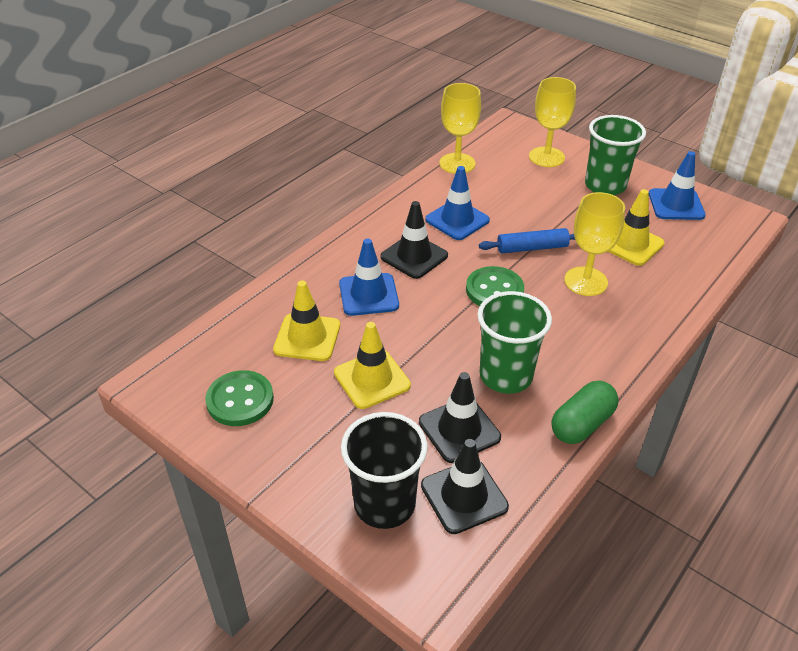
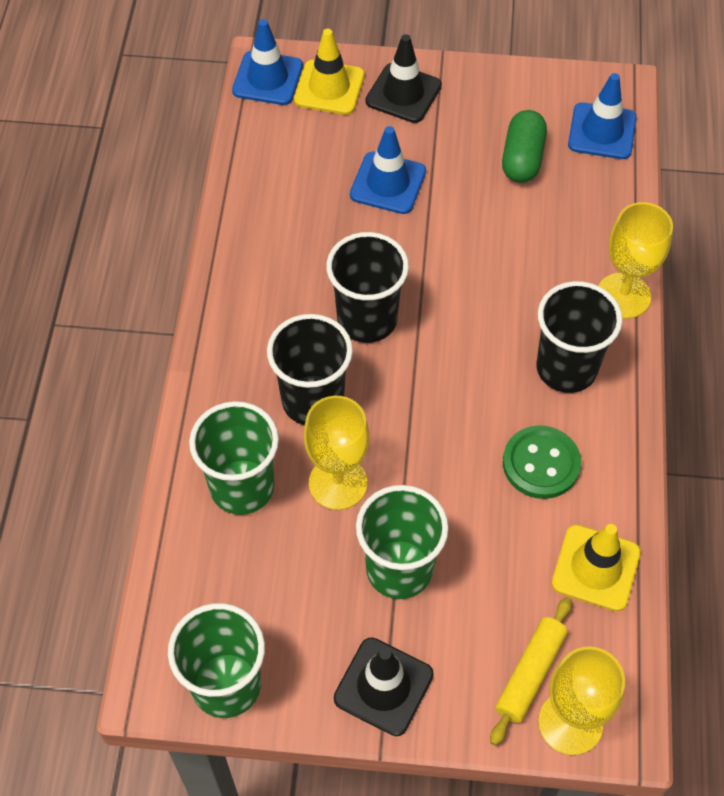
black cup: [341,412,428,529] = 1 -> [267,314,353,425] [326,232,409,343] [536,281,623,393] = 3
black traffic cone: [380,201,448,279] [419,372,501,463] [421,439,509,534] = 3 -> [334,637,434,736] [365,34,442,123] = 2
blue rolling pin: [479,228,575,253] = 1 -> none = 0
green button: [205,370,274,426] [466,266,524,306] = 2 -> [503,425,581,499] = 1
green cup: [477,291,552,394] [585,115,646,195] = 2 -> [168,603,265,718] [189,401,279,515] [356,485,449,599] = 3
yellow rolling pin: none = 0 -> [490,597,572,746] = 1
yellow traffic cone: [273,281,340,361] [334,322,411,409] [608,189,665,266] = 3 -> [294,29,364,115] [552,524,641,611] = 2

